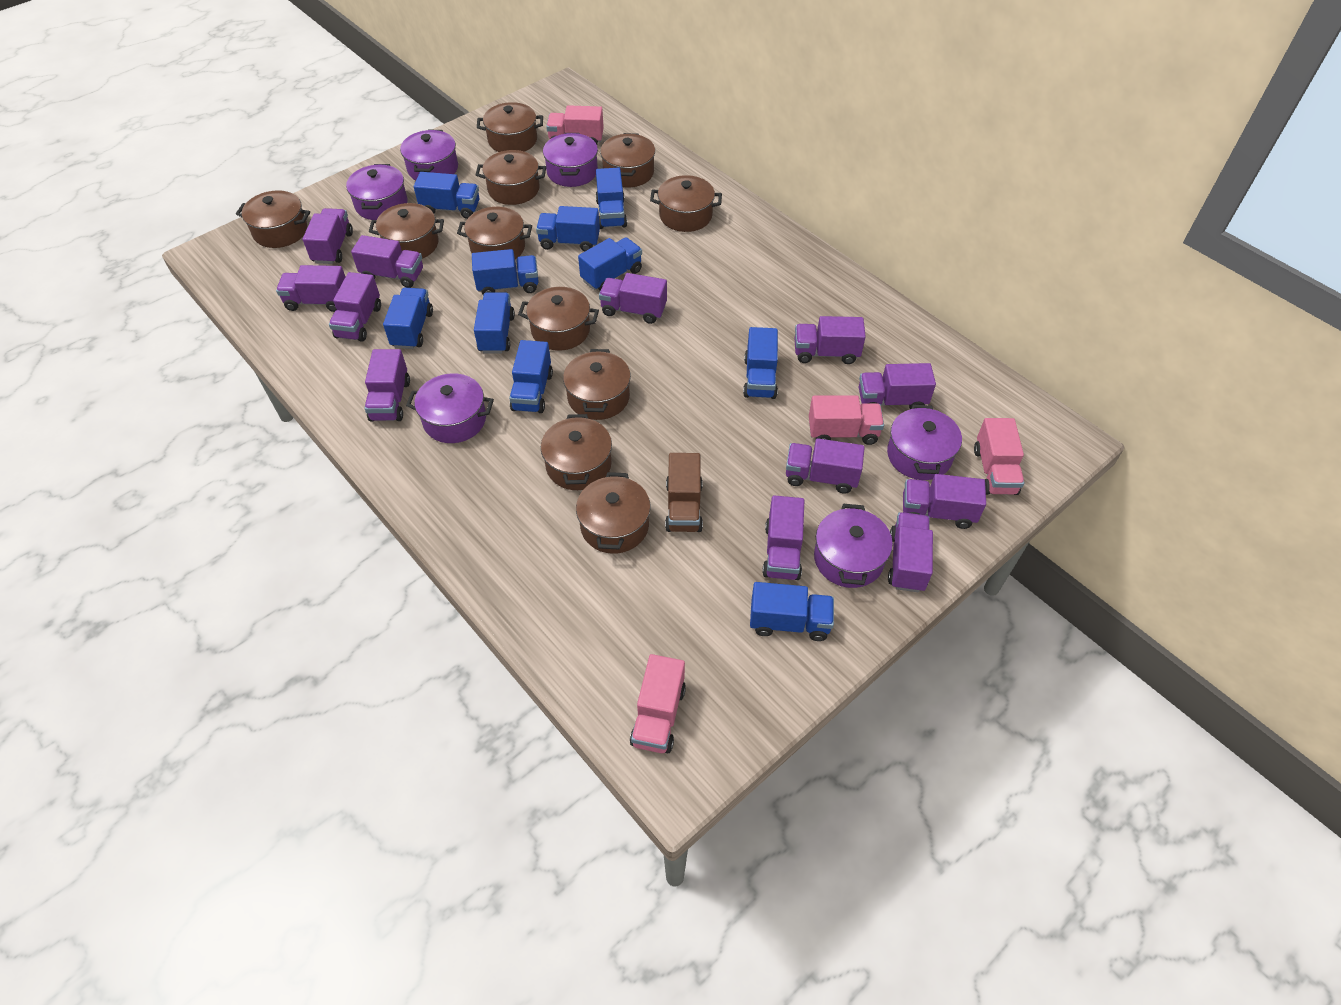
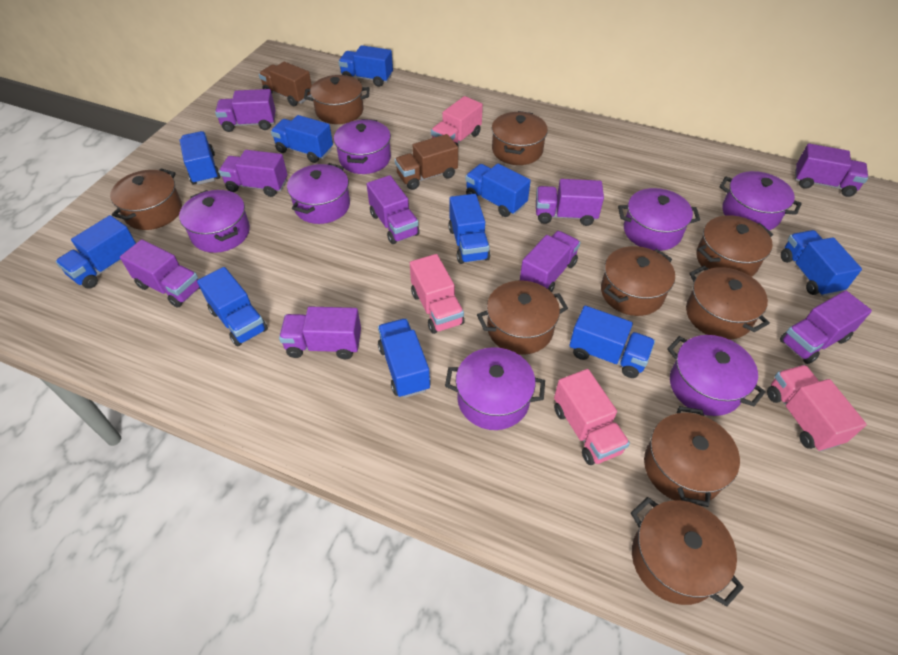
brown pot: [236,190,310,248] [369,203,444,259] [457,207,532,259] [476,150,546,205] [477,102,543,152] [518,287,599,351] [541,414,612,490] [563,349,631,420] [576,472,651,554] [600,133,655,187] [650,175,722,232] = 11 -> [110,168,182,230] [304,75,369,124] [477,281,568,355] [492,111,548,165] [601,246,675,316] [631,497,744,606] [644,406,740,507] [686,266,770,340] [696,215,773,277] = 9
brown truck: [665,453,703,532] = 1 -> [259,62,312,106] [395,134,458,190] = 2
purple pot: [346,164,408,220] [400,129,458,181] [406,373,494,443] [543,133,598,187] [814,504,893,588] [887,405,962,480] = 6 -> [179,190,250,253] [287,163,350,224] [334,119,391,174] [445,347,545,430] [618,188,700,251] [667,335,766,416] [720,171,802,230] = 7
purple truck: [276,265,345,312] [303,208,353,264] [329,272,381,342] [351,235,423,288] [364,349,410,422] [599,273,667,324] [762,495,805,580] [786,438,865,494] [795,316,866,364] [859,363,936,409] [888,512,933,592] [903,474,986,529] = 12 -> [120,239,200,308] [215,89,276,132] [219,150,288,197] [279,306,361,359] [367,175,420,244] [520,231,581,292] [536,179,604,226] [780,290,872,364] [795,144,868,197] = 9

